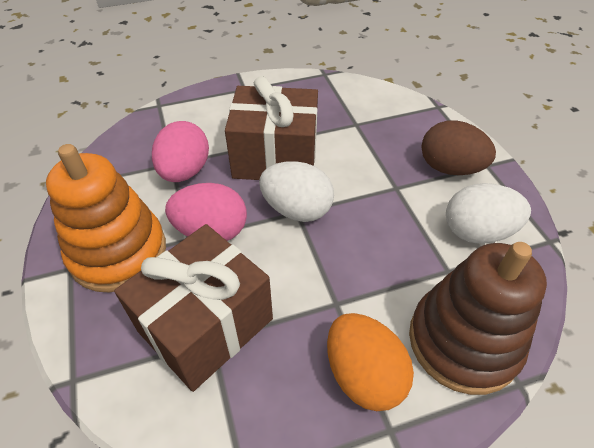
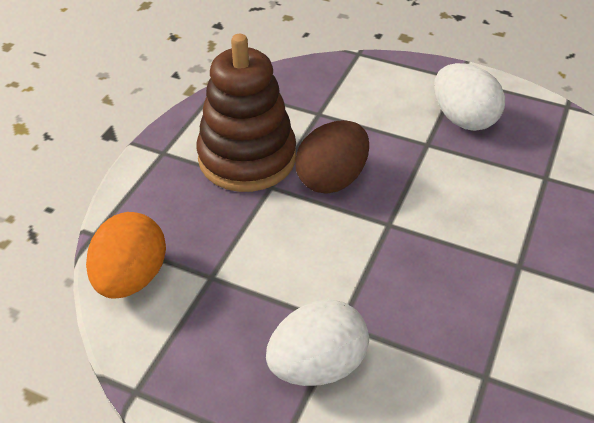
brown gift: [114,224,273,392] [225,76,318,180] = 2 -> none = 0
orange stacking toy: [46,144,166,292] = 1 -> none = 0
pink egg: [152,121,209,182] [165,183,247,241] = 2 -> none = 0

